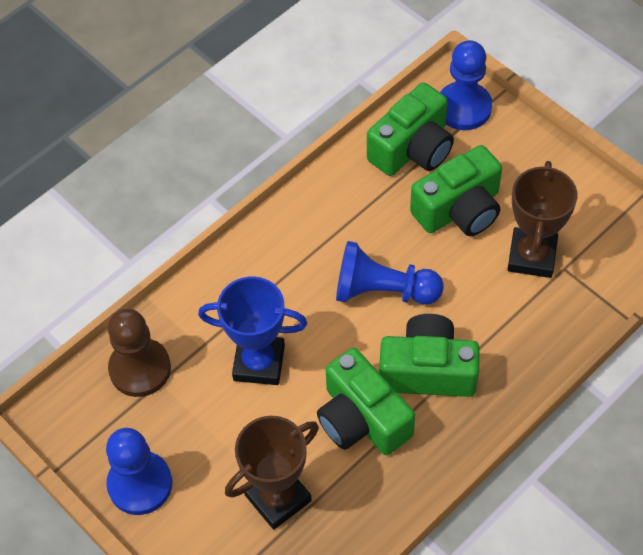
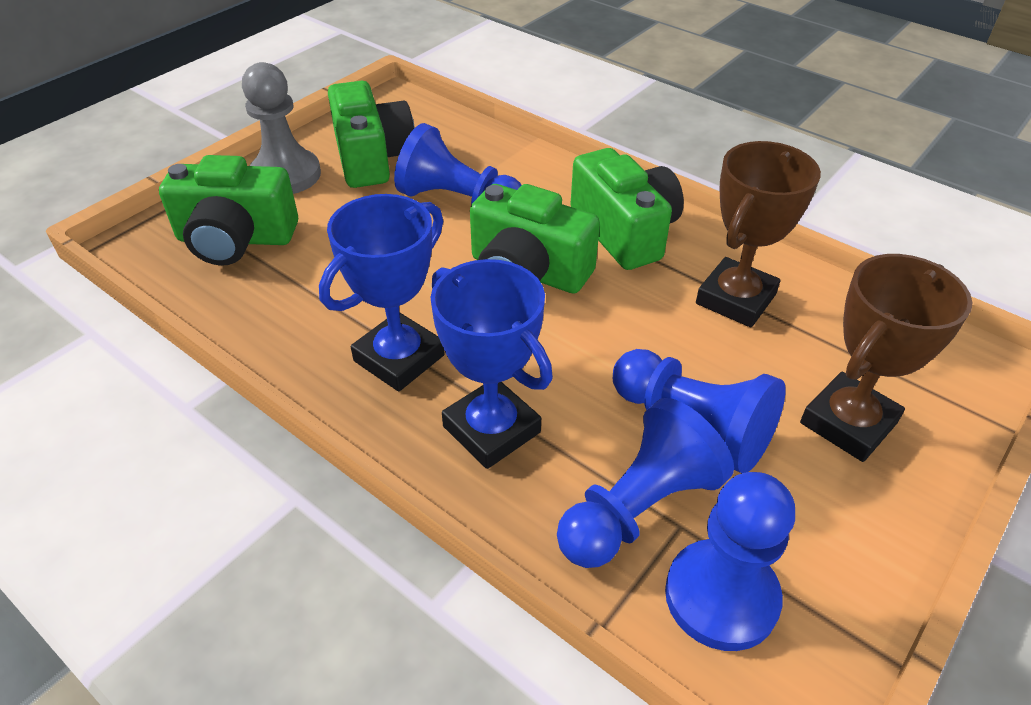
blue pawn: [106,428,172,515] [336,241,444,305] [440,40,492,130] = 3 -> [394,123,522,205] [557,398,734,568] [613,349,786,473] [665,472,795,651] = 4
blue trophy: [198,277,307,385] = 1 -> [319,194,445,392] [430,259,553,469] = 2
brown pawn: [108,309,171,397] = 1 -> none = 0
grey pawn: none = 0 -> [242,62,321,194] = 1

